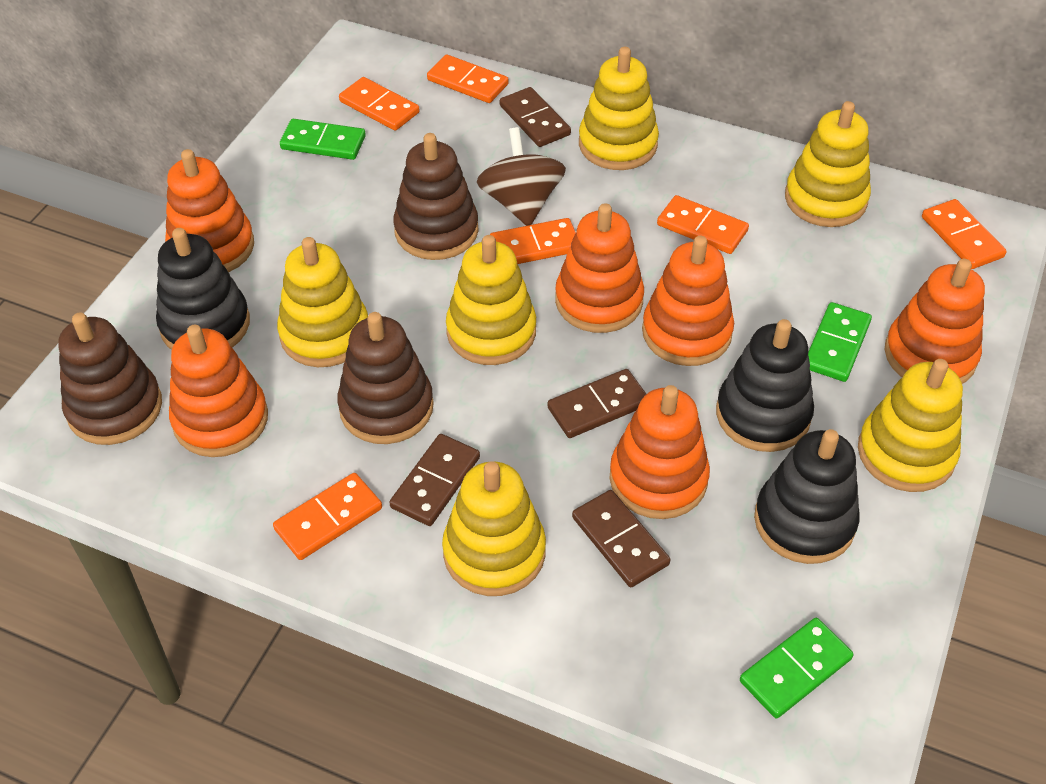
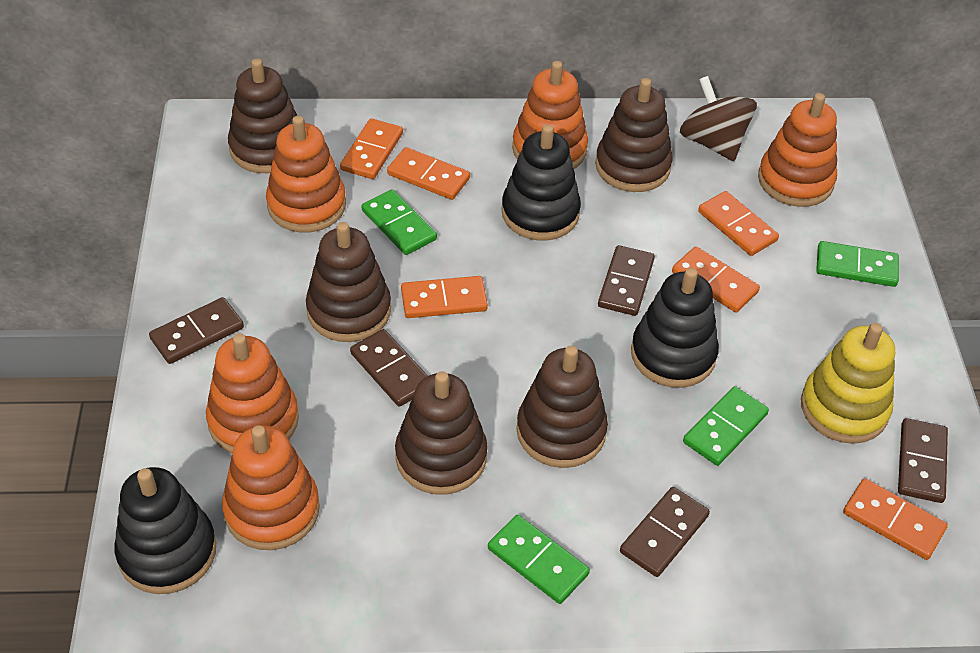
brown domino: [389,434,480,526] [500,87,571,147] [547,369,646,438] [572,490,670,587] = 4 -> [149,297,244,364] [350,329,428,407] [598,245,655,316] [620,487,710,577] [898,418,948,503] = 5
brown stacking toy: [58,312,162,445] [337,312,434,444] [393,133,479,260] = 3 -> [228,58,297,173] [306,222,391,342] [395,371,488,495] [516,345,608,468] [595,78,673,192] = 5
green domino: [280,119,366,160] [740,618,853,718] [808,302,872,382] = 3 -> [362,189,437,255] [488,515,590,604] [683,386,769,466] [816,241,899,287] = 4
orange stacking toy: [165,149,254,272] [169,325,268,457] [555,203,644,333] [609,385,710,519] [642,236,734,366] [885,259,985,384] = 6 -> [206,333,299,453] [222,425,320,550] [266,116,346,233] [512,61,588,169] [758,93,837,207] = 5
yellow stacking toy: [277,237,368,367] [442,461,546,596] [446,235,536,365] [579,47,659,170] [785,101,871,227] [858,359,963,492] = 6 -> [801,323,895,444] = 1

